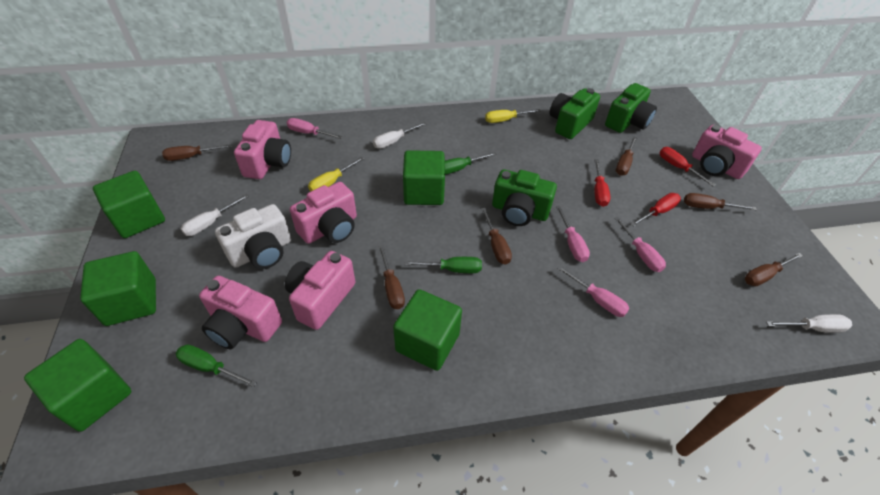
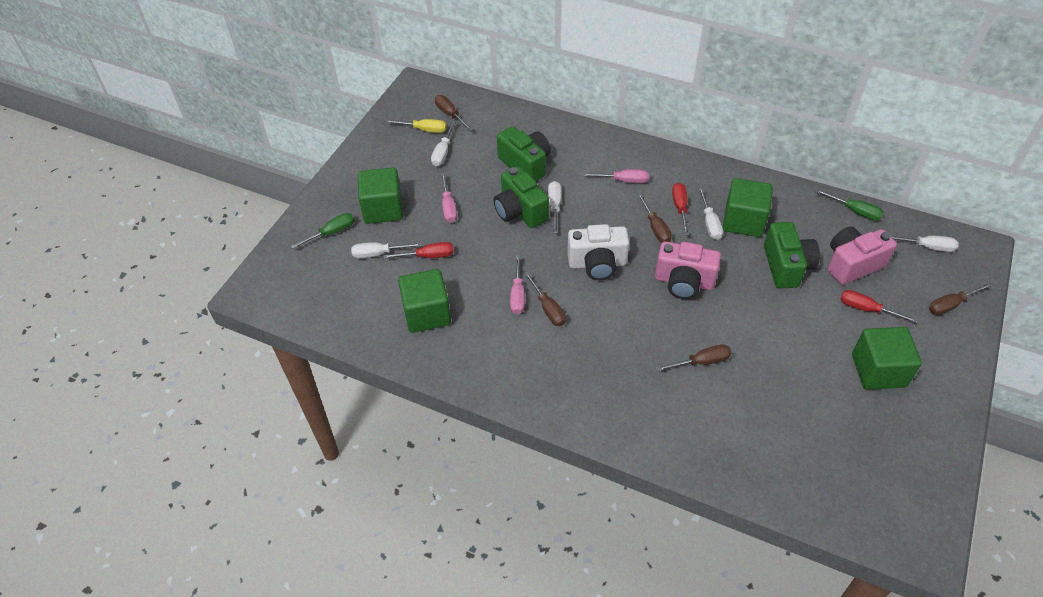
brown screwdriver: [162,144,232,161] [378,245,405,309] [481,208,512,264] [616,136,637,176] [684,193,757,210] [745,253,803,286] = 6 -> [435,95,473,131] [524,272,566,326] [637,193,672,243] [656,344,731,371] [929,283,992,315] = 5
green cube: [24,339,131,432] [80,251,156,326] [93,171,165,238] [393,289,462,371] [403,150,445,205] = 5 -> [358,167,403,224] [398,269,451,333] [723,178,773,237] [852,327,922,390] = 4
green screwdriver: [176,344,257,387] [404,257,482,273] [445,152,497,174] = 3 -> [290,213,355,249] [815,189,884,221] = 2
pink camera: [199,276,282,349] [234,120,291,179] [285,251,355,330] [290,182,357,244] [692,125,762,179] = 5 -> [655,241,721,299] [828,226,897,285] = 2
pink screwdriver: [287,118,343,139] [556,206,590,262] [557,266,629,317] [614,217,666,272] = 4 -> [441,173,457,223] [510,255,525,314] [583,169,649,183] = 3
white screwdriver: [181,194,249,236] [373,122,426,149] [766,314,852,333] = 3 -> [351,242,422,258] [431,121,456,166] [548,181,561,233] [698,187,723,240] [891,236,959,252] = 5
yellow screwdriver: [308,157,364,191] [485,109,541,123] = 2 -> [385,119,447,133] = 1

